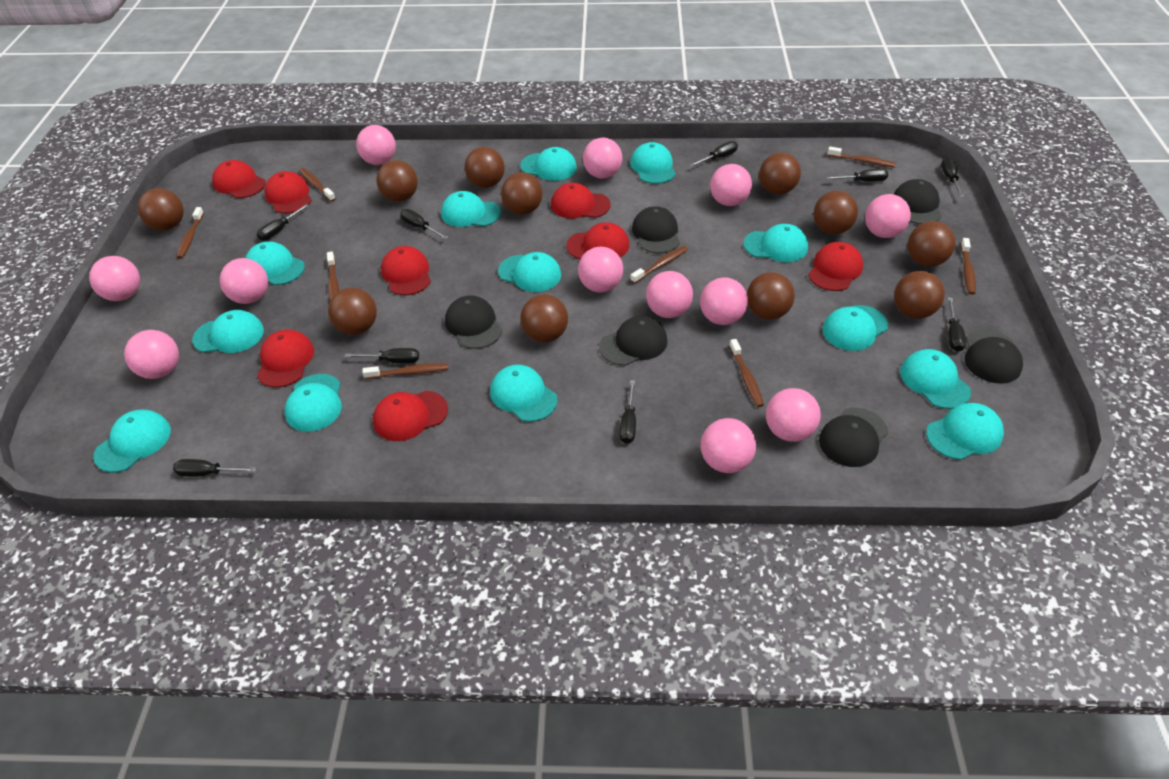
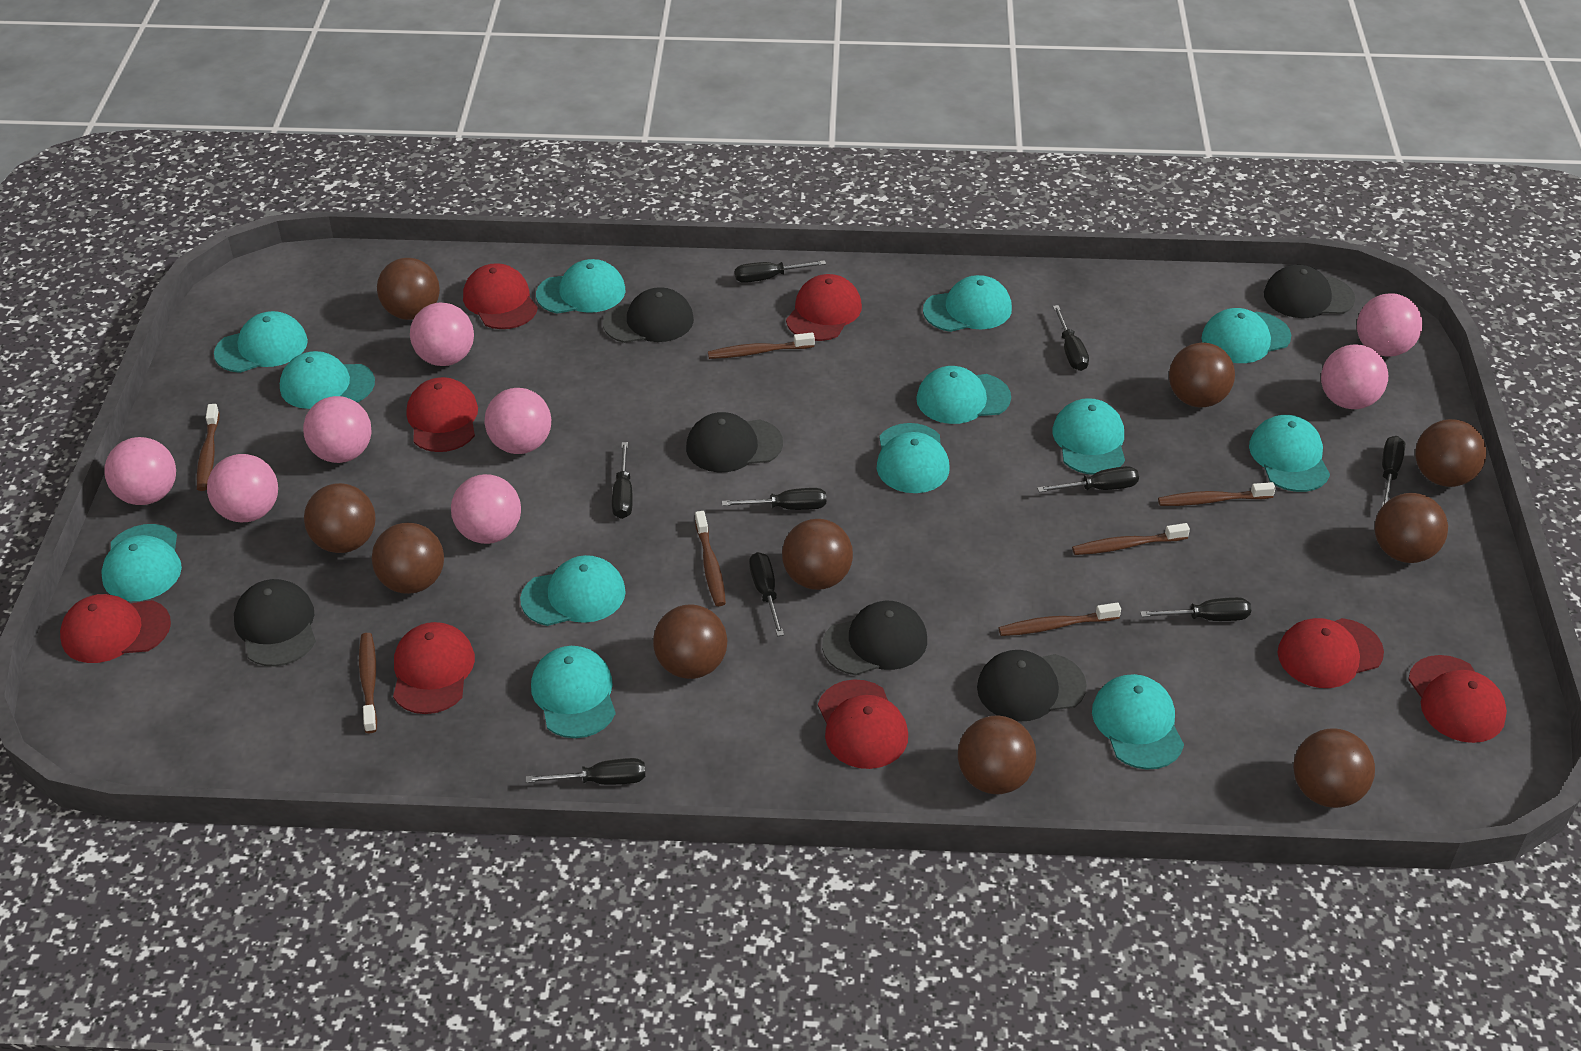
brown ball: [138,188,184,231] [328,287,377,335] [376,160,418,202] [465,147,505,188] [501,172,543,214] [520,294,568,342] [747,272,795,320] [759,152,801,194] [813,191,858,234] [894,271,945,319] [908,221,956,267] = 11 -> [304,483,376,553] [371,523,444,594] [377,258,440,320] [653,604,727,679] [782,519,853,590] [958,716,1036,794] [1169,343,1235,407] [1293,728,1375,808] [1375,493,1448,563] [1415,419,1487,487] = 10
brown toothbrush: [177,207,204,259] [299,168,336,202] [327,252,339,300] [362,363,449,379] [631,246,688,284] [729,339,764,407] [827,147,896,168] [961,238,976,295] = 8 -> [197,404,219,491] [359,633,377,733] [695,511,726,606] [708,333,815,359] [999,603,1121,636] [1072,523,1190,555] [1158,482,1276,506] = 7
pink ball: [89,256,140,301] [124,330,179,379] [220,258,268,304] [356,125,396,165] [578,247,623,293] [583,138,622,179] [646,271,693,318] [700,277,748,325] [700,418,756,473] [710,164,752,206] [766,388,821,442] [865,194,911,238] = 12 -> [104,437,176,505] [207,454,278,522] [303,396,372,463] [410,303,474,366] [451,474,521,544] [484,388,551,454] [1321,344,1388,409] [1357,293,1423,356] = 8

